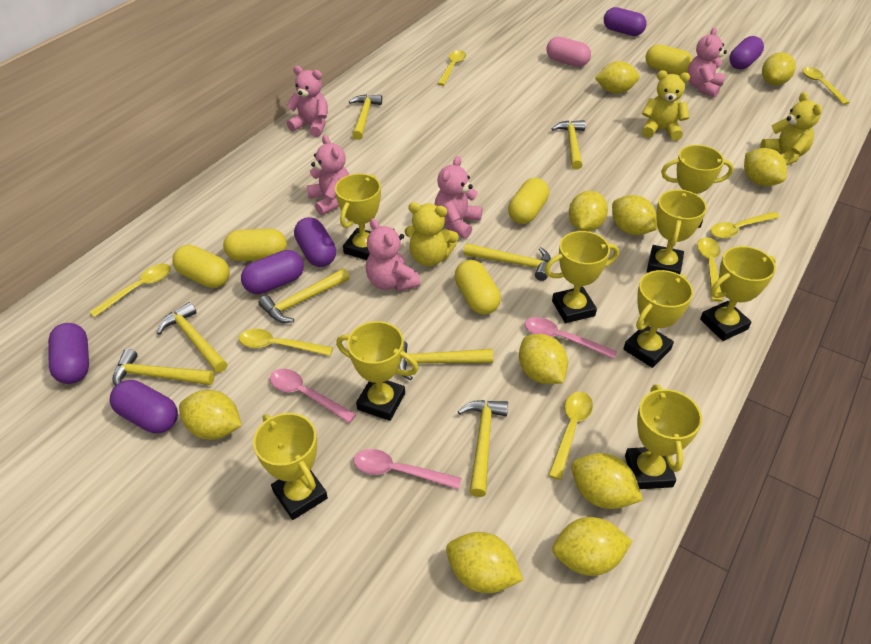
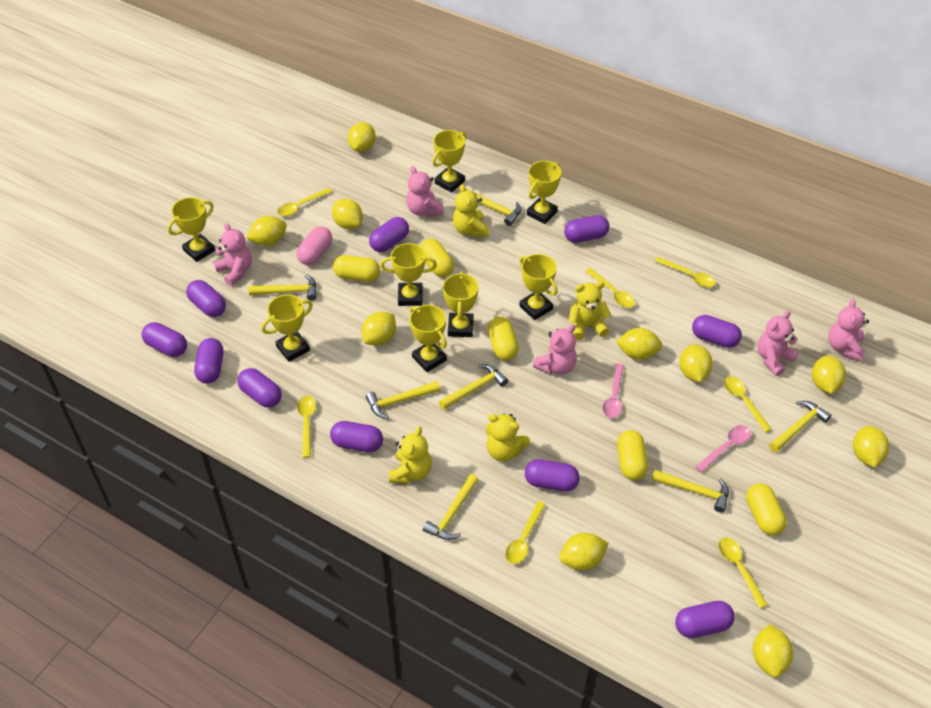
pink spoon: [270,369,356,423] [354,449,462,489] [524,317,617,359] = 3 -> [603,364,624,418] [695,425,751,472] = 2
purple capsule: [48,323,89,384] [110,380,178,434] [241,250,304,294] [294,217,336,267] [604,7,646,36] [729,36,764,70] = 6 -> [142,322,187,357] [186,280,226,317] [194,338,223,384] [237,368,282,408] [330,421,383,452] [369,217,409,252] [525,459,580,492] [564,215,609,243] [675,601,735,638] [692,315,742,348] = 10
yellow hammer: [112,349,215,386] [157,302,227,373] [259,268,350,323] [349,94,382,140] [398,341,493,380] [458,400,508,497] [464,243,551,281] [552,120,586,170] = 8 -> [249,275,317,301] [366,381,440,419] [423,474,479,540] [439,364,508,410] [465,189,522,226] [652,470,729,513] [769,401,831,452] = 7
yellow teddy bear: [405,202,459,266] [642,70,690,141] [760,92,822,166] = 3 -> [389,426,432,484] [453,184,489,237] [486,413,530,462] [569,281,611,340] = 4
yellow trophy: [253,413,328,520] [335,173,381,260] [336,321,419,421] [545,231,619,323] [624,270,693,368] [625,384,702,489] [647,190,707,275] [661,145,734,228] [700,246,776,341] = 9 -> [168,197,215,262] [261,294,313,362] [380,243,437,306] [409,305,447,372] [432,130,466,193] [443,272,478,337] [519,254,558,320] [527,161,561,224] = 8

